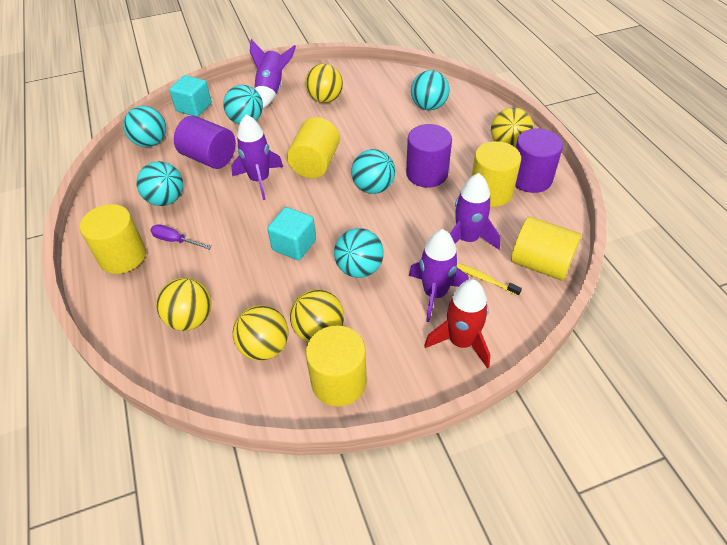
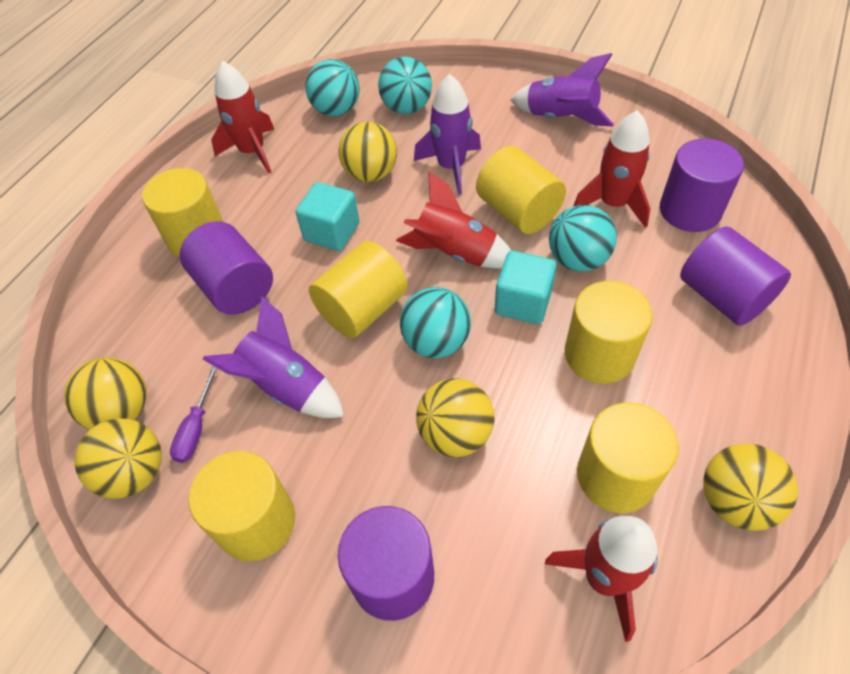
purple cylinder: [174,115,236,169] [406,124,452,188] [515,128,563,193] = 3 -> [180,221,273,315] [338,506,434,621] [660,139,744,232] [680,226,791,326] = 4
purple rocket: [231,114,283,200] [250,39,296,108] [409,229,469,322] [450,173,500,250] = 4 -> [203,296,344,418] [414,74,481,195] [510,53,614,127] = 3
red rocket: [424,279,490,368] = 1 -> [211,61,274,173] [396,171,512,268] [545,516,658,642] [573,110,650,228] = 4
turquoise ball: [123,106,166,147] [136,161,183,206] [223,85,263,124] [334,228,384,278] [351,149,395,194] [411,70,449,110] = 6 -> [306,59,360,117] [378,57,432,114] [400,287,471,358] [549,205,617,272] = 4
yellow cylinder: [80,204,146,274] [287,117,340,178] [306,326,367,406] [471,141,521,207] [511,217,581,280] = 5 -> [142,168,223,257] [189,451,295,561] [309,241,408,338] [476,146,566,234] [565,281,653,384] [577,403,678,513] = 6
yellow toothbrush: [457,263,522,296] = 1 -> none = 0

